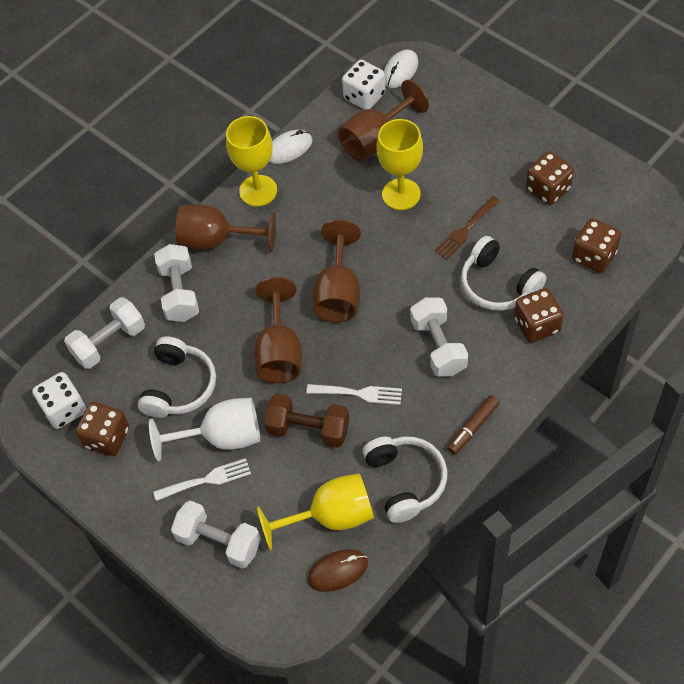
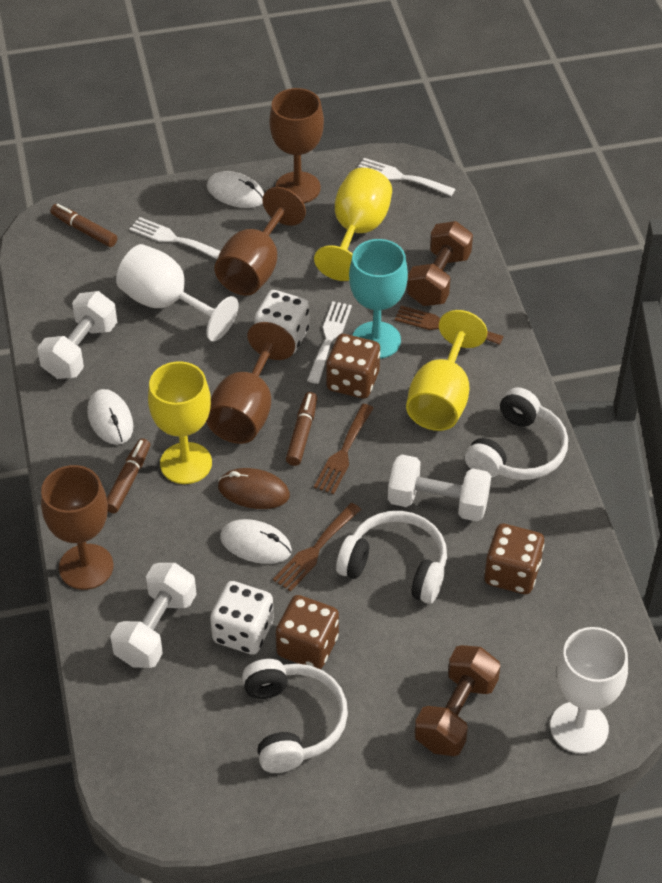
brown dice: [76,402,129,456] [514,288,563,343] [526,151,574,205] [572,219,621,273] = 4 -> [276,595,339,669] [326,334,380,399] [484,524,544,594] = 3
brown dumbbell: [264,394,349,448] = 1 -> [407,221,473,306] [414,645,501,756] = 2
brown fork: [434,196,500,259] = 1 -> [273,503,361,592] [314,404,374,494] [395,305,504,345] = 3
brown marker: [447,395,500,455] = 1 -> [51,204,117,247] [107,438,150,513] [286,392,317,466] = 3
turquoise goblet: none = 0 -> [349,239,408,359] = 1
white dumbbell: [64,297,145,369] [154,244,199,322] [171,500,261,569] [410,297,468,377] = 4 -> [37,291,117,379] [110,563,197,668] [388,455,491,521] = 3
white fork: [153,458,251,501] [306,384,402,405] = 2 -> [130,217,221,259] [307,301,352,384] [357,158,455,196] = 3
white goblet: [149,398,260,461] = 1 -> [116,244,239,341] [550,627,628,754] = 2
white mouse: [269,130,313,164] [384,49,419,88] = 2 -> [87,389,133,445] [207,171,264,208] [220,519,292,564] = 3

